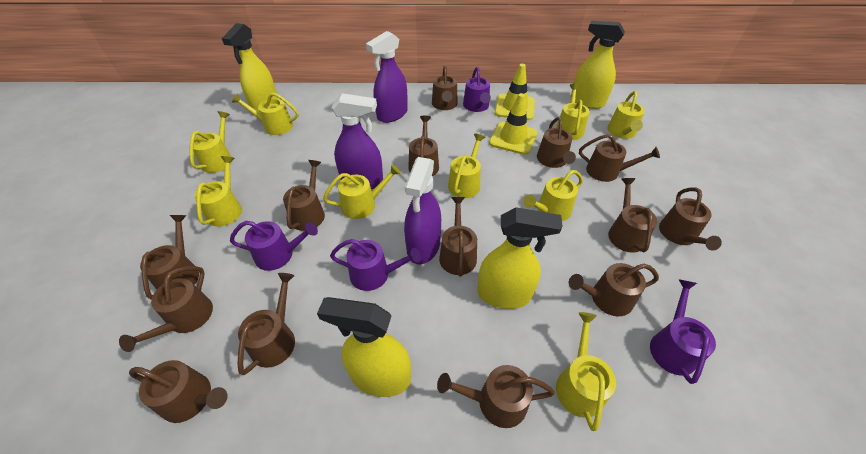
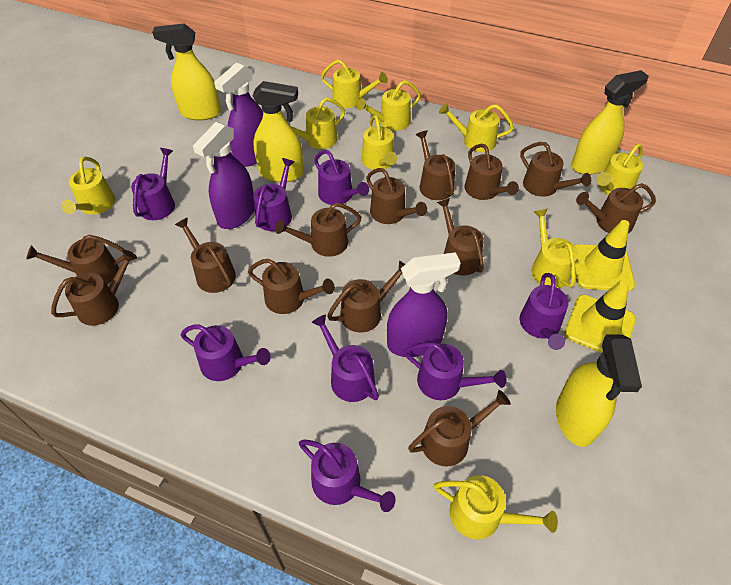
brown watering can: [119,266,213,352] [129,360,228,423] [140,215,199,300] [237,273,295,375] [283,160,325,231] [408,115,439,176] [432,65,458,110] [437,365,555,428] [439,197,477,277] [537,117,576,168] [569,263,659,316] [579,134,660,182] [608,178,657,253] [659,188,722,251] = 14 -> [26,235,125,284] [51,250,137,326] [175,218,236,293] [248,259,335,314] [275,203,362,257] [327,261,405,332] [366,168,427,224] [408,390,511,467] [415,130,456,200] [437,198,484,276] [465,144,519,200] [520,142,591,197] [576,183,656,233] = 13
purple watering can: [230,221,318,271] [330,239,421,291] [463,67,491,112] [650,279,716,384] = 4 -> [131,148,175,220] [181,324,271,381] [253,158,295,231] [299,440,396,512] [311,314,379,402] [314,150,369,205] [404,343,507,400] [519,273,569,350] = 8

